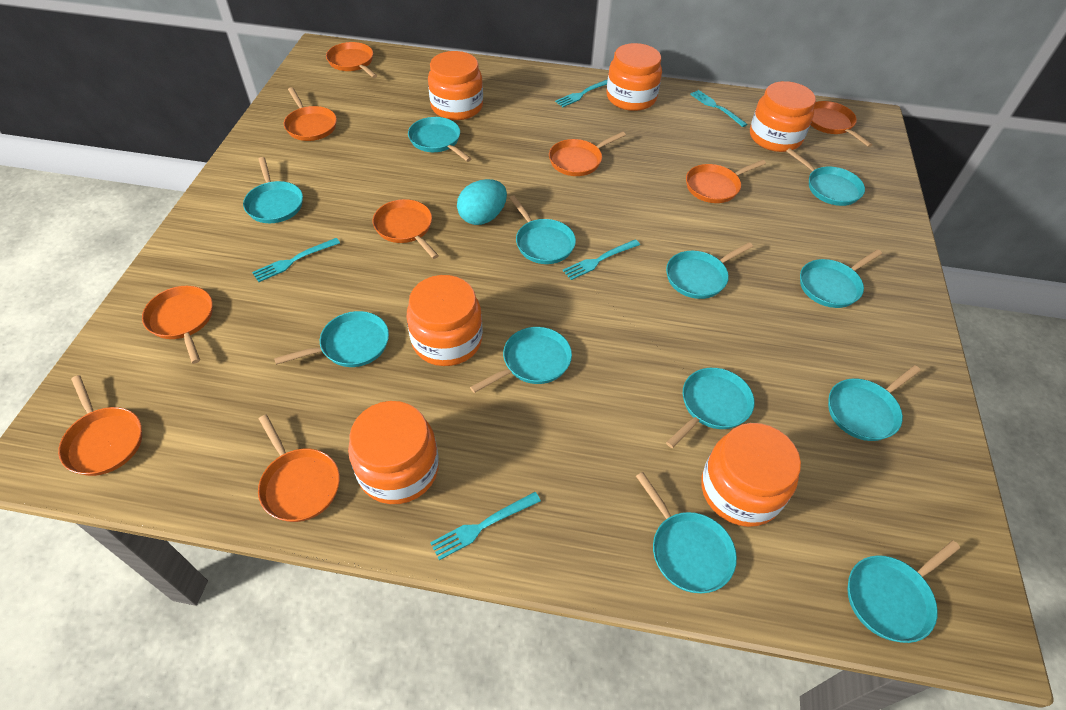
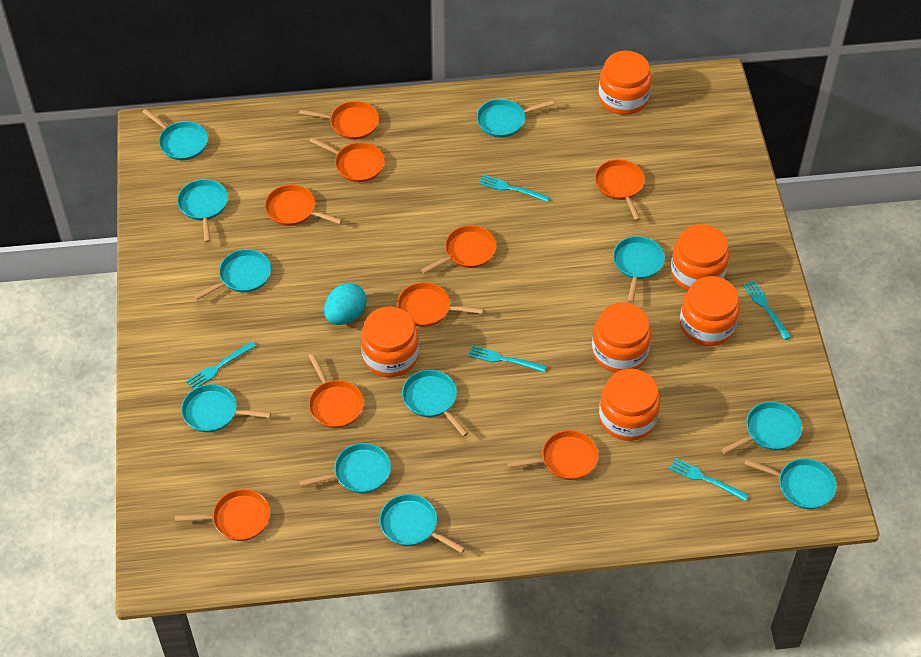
turquoise pan: [243,157,303,223] [274,311,389,367] [408,117,471,162] [470,327,572,393] [509,195,576,264] [636,472,737,593] [666,242,753,299] [666,368,755,448] [786,148,865,206] [800,249,882,308] [828,365,921,441] [848,540,960,643] = 12 -> [142,109,208,160] [177,179,228,243] [181,384,271,433] [194,249,271,300] [299,443,391,493] [380,494,465,553] [402,370,468,437] [477,99,554,138] [613,236,665,303] [721,402,802,454] [744,459,836,509] = 11

